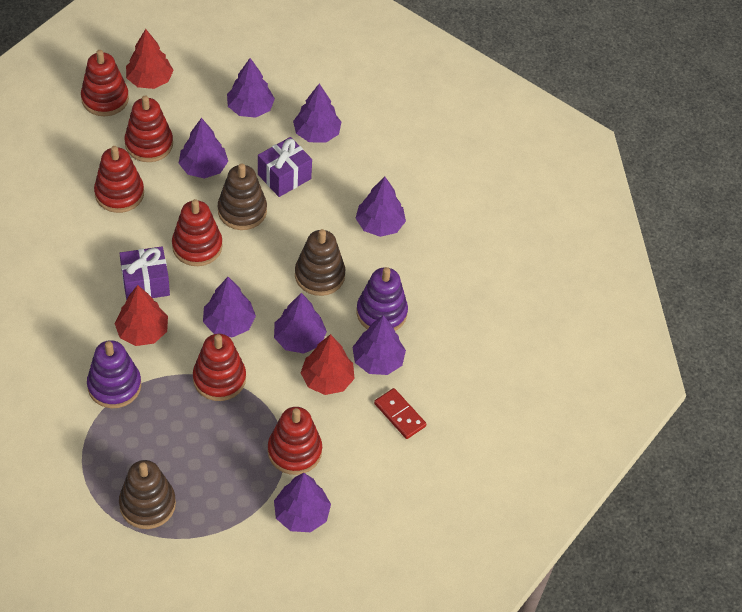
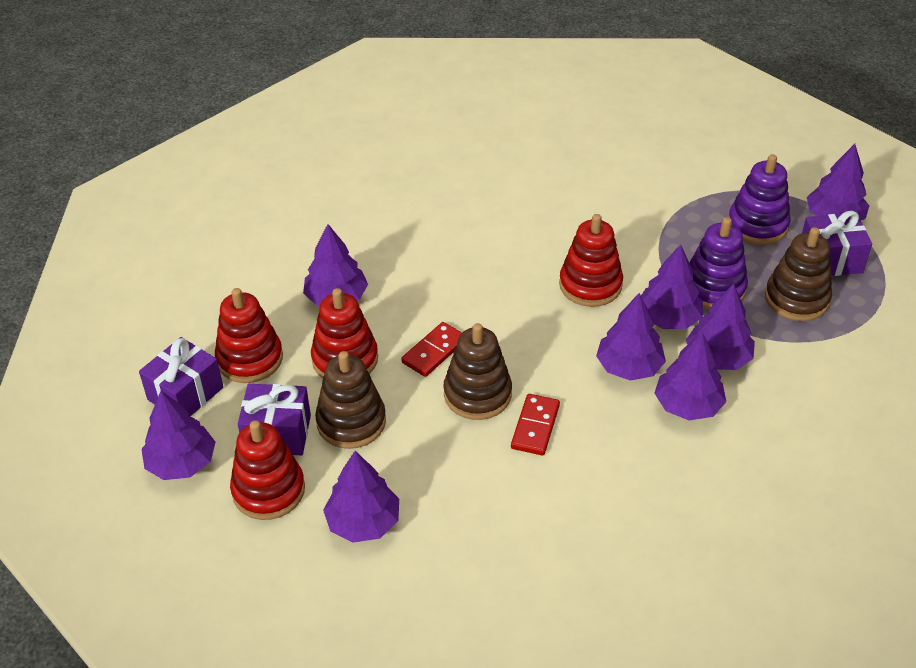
purple gift: [119,246,170,300] [258,137,312,197] = 2 -> [139,337,223,416] [238,384,311,455] [802,211,872,276] = 3
red domino: [374,388,426,439] = 1 -> [401,322,462,377] [511,394,560,456] = 2
red stacking toy: [81,50,129,116] [94,146,144,213] [124,95,173,162] [172,199,223,266] [193,334,246,401] [268,407,322,475] = 6 -> [215,288,283,383] [230,420,305,520] [311,288,378,378] [559,214,623,307] = 4
red tree: [114,285,168,346] [126,29,174,89] [301,334,355,395] = 3 -> none = 0

